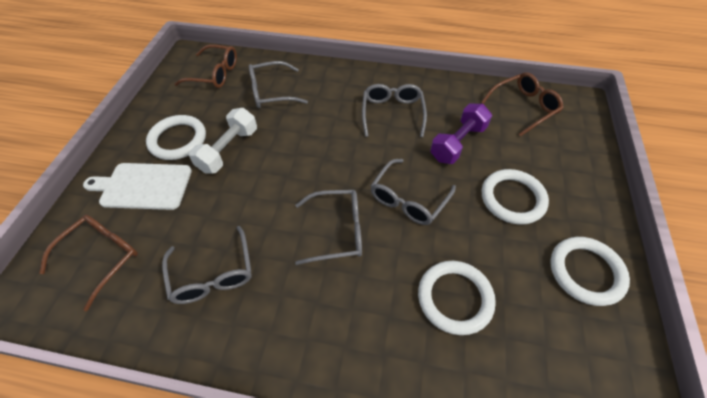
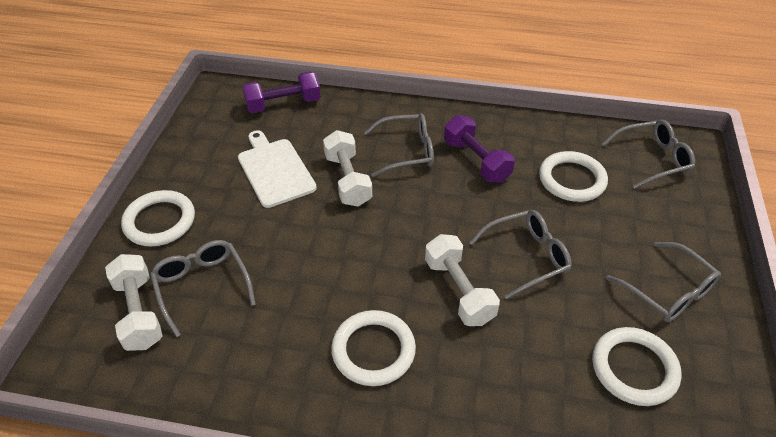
brown glasses: [39,215,138,311] [174,44,237,88] [481,72,563,136] = 3 -> none = 0
purple dumbbell: [430,104,492,164] = 1 -> [243,72,321,113] [444,115,515,183] = 2
white dumbbell: [189,108,257,174] = 1 -> [105,254,162,351] [323,130,372,206] [425,234,500,326] = 3

